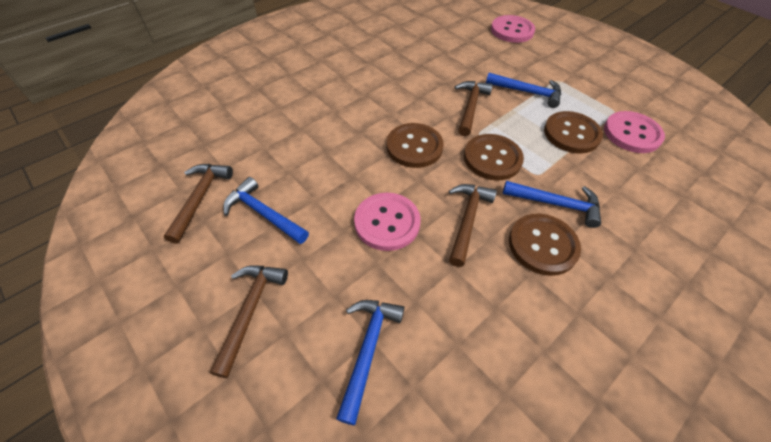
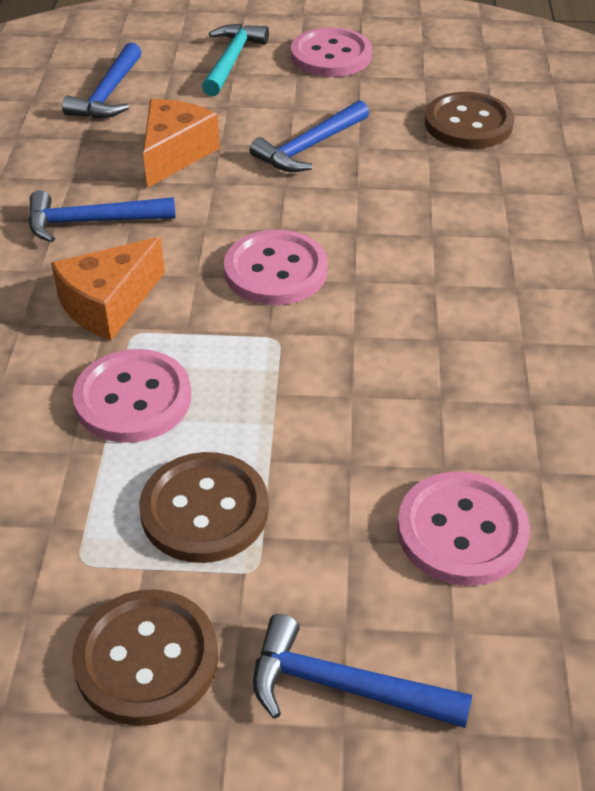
brown button: [386,123,444,168] [464,134,524,181] [509,214,581,276] [544,111,603,154] = 4 -> [72,589,218,726] [139,452,269,563] [425,92,514,149] = 3
brown hammer: [164,164,233,244] [210,265,288,378] [449,184,497,267] [454,81,493,136] = 4 -> none = 0
orange cheese: none = 0 -> [51,237,165,341] [143,99,220,188] = 2
pink button: [354,193,421,251] [491,15,535,43] [604,111,665,153] = 3 -> [73,349,191,443] [224,230,328,305] [291,27,372,77] [397,472,530,586] = 4
turquoise hammer: none = 0 -> [202,24,269,96] = 1

